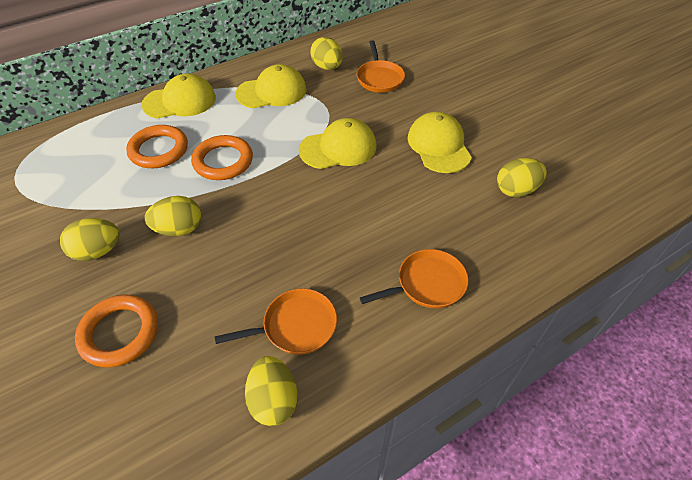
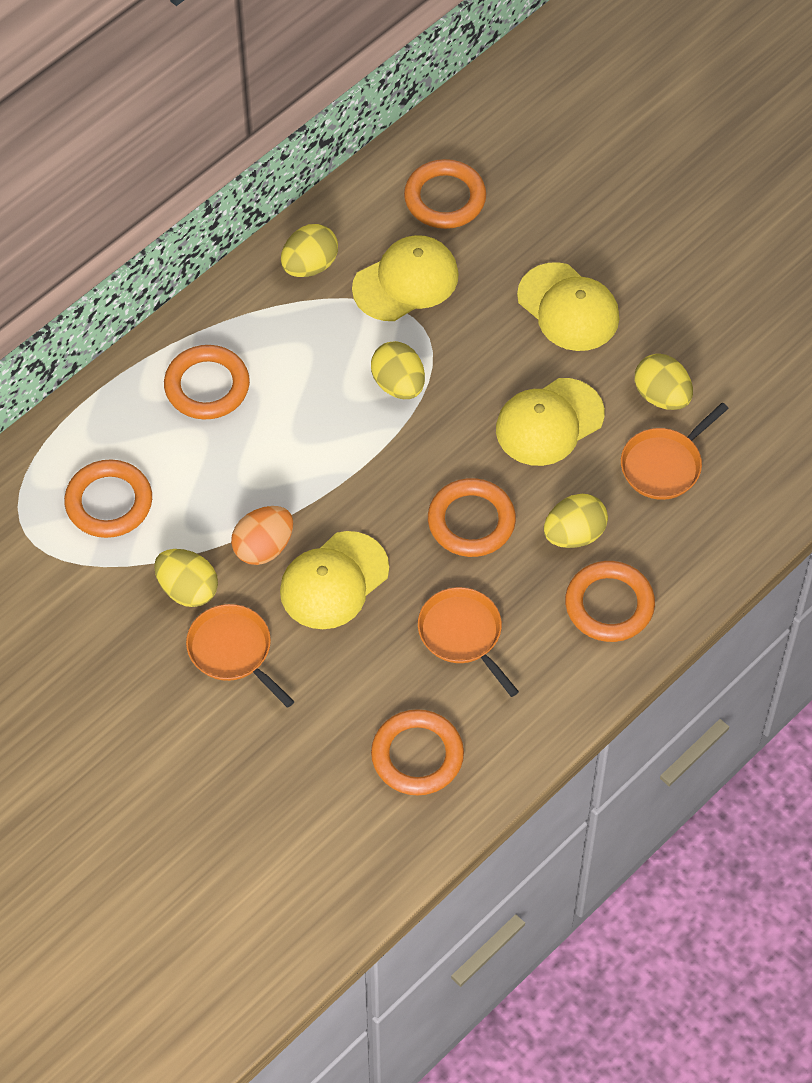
orange egg: none = 0 -> [231,506,293,565] = 1
orange ring: [75,295,158,368] [126,125,188,168] [191,135,253,180] = 3 -> [64,459,152,538] [164,345,250,420] [371,709,464,795] [404,159,486,229] [428,478,516,557] [565,561,655,642] = 6

